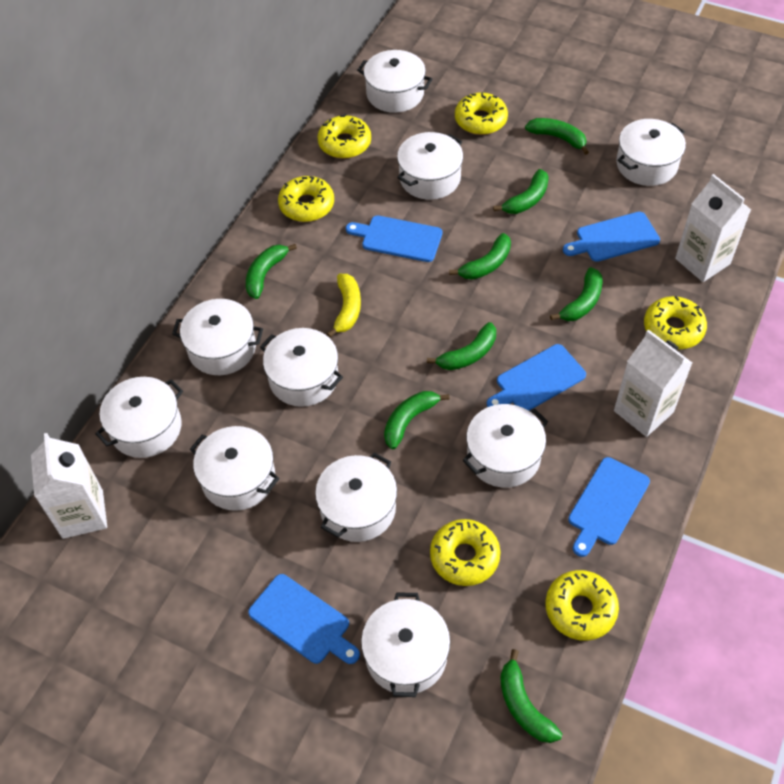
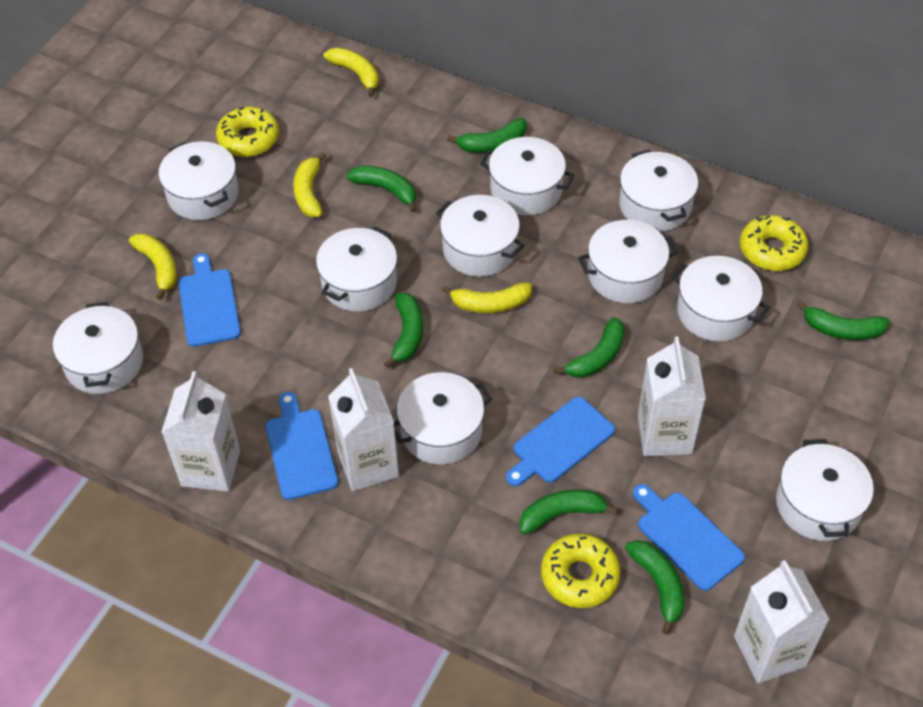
blue cutting board: [248,574,360,664] [346,216,442,262] [487,344,586,411] [563,212,660,262] [568,457,650,557] = 5 -> [178,253,241,347] [265,392,338,500] [506,397,615,487] [633,484,745,591] = 4
green banana: [246,244,297,299] [384,391,450,449] [427,322,496,370] [449,233,511,280] [493,169,549,214] [500,649,562,743] [525,118,589,155] [550,267,603,321] = 8 -> [347,166,417,212] [384,293,423,368] [447,118,527,153] [520,489,618,534] [554,317,625,378] [625,540,684,635] [796,300,890,340] = 7
white carton: [31,433,107,539] [614,329,692,437] [675,174,751,282] = 3 -> [162,371,240,492] [328,368,399,491] [638,337,706,456] [734,560,830,683] = 4
yellow banana: [327,274,361,338] = 1 -> [129,234,177,300] [293,152,326,217] [324,48,379,97] [442,283,532,313] = 4
yellow donut: [278,176,334,222] [317,114,371,159] [430,519,500,586] [455,92,508,135] [545,570,619,641] [644,296,707,349] = 6 -> [216,107,279,157] [541,534,621,608] [740,215,808,271] = 3

